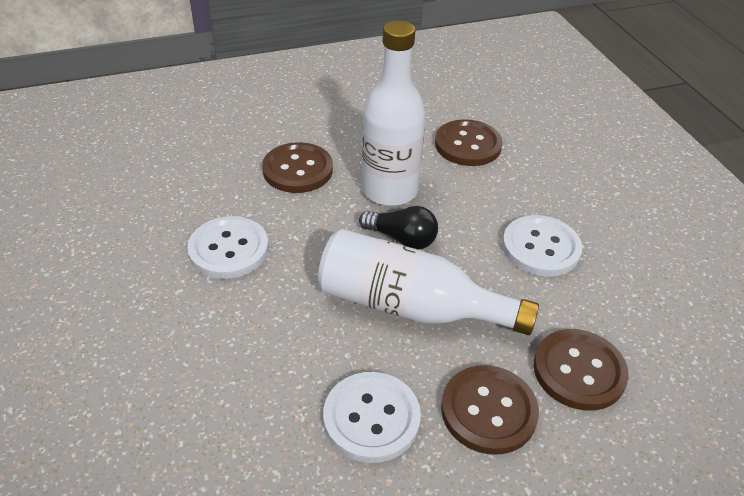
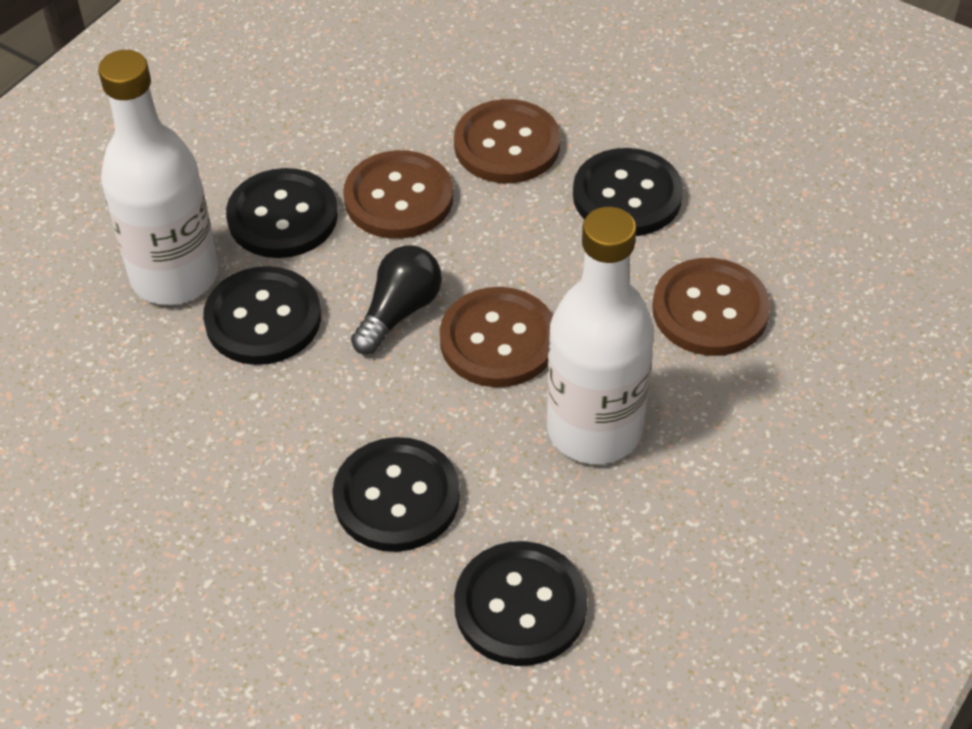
black button: none = 0 -> [203,266,321,365] [226,168,338,258] [332,437,460,552] [454,541,587,666] [573,148,683,236] = 5
white button: [187,216,269,279] [323,372,421,463] [502,215,582,277] = 3 -> none = 0

